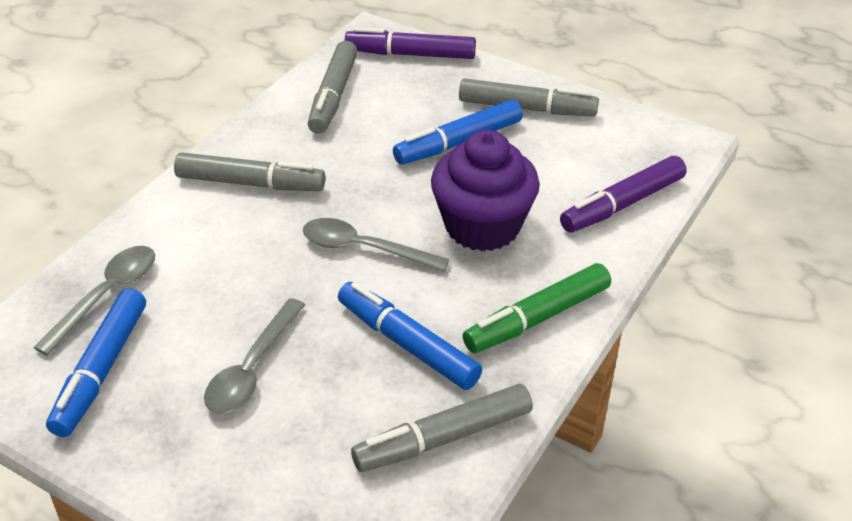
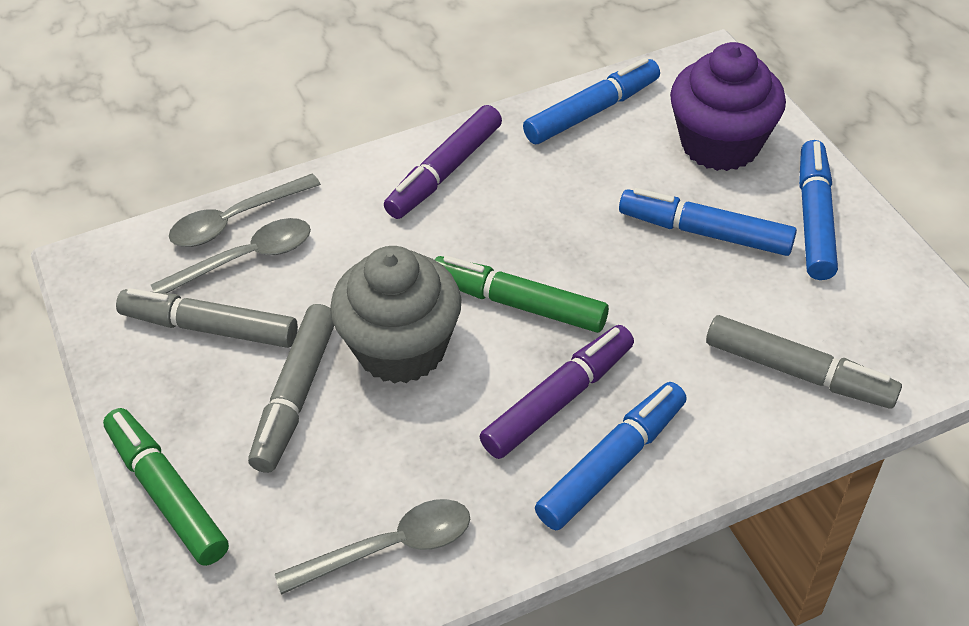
blue marker: [46,288,146,437] [338,282,482,390] [393,100,523,165] = 3 -> [523,58,660,144] [535,382,687,530] [619,188,797,256] [799,140,838,280] = 4
green marker: [463,263,611,353] = 1 -> [103,408,229,566] [435,255,609,333] = 2
grey cupcake: none = 0 -> [330,246,462,384] = 1
grey marker: [174,153,325,191] [308,41,358,134] [351,384,533,472] [459,78,599,117] = 4 -> [116,288,298,348] [248,304,334,473] [706,315,902,409] = 3

